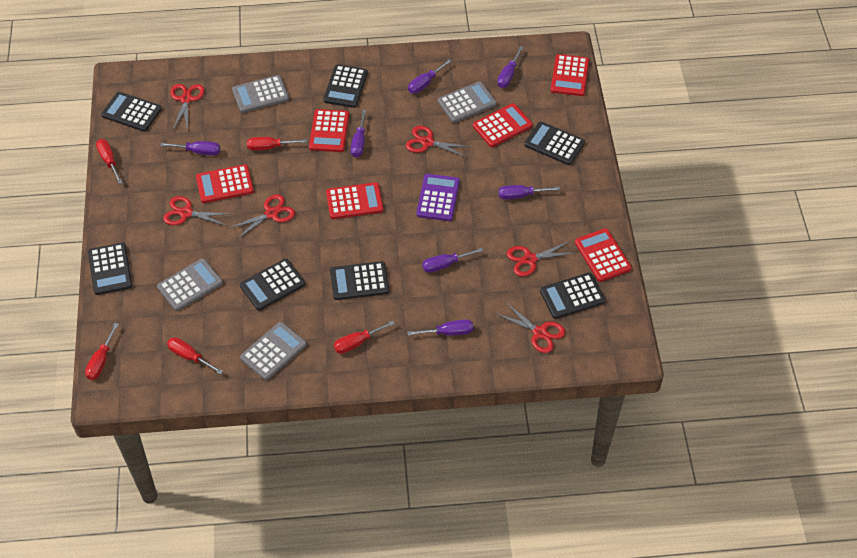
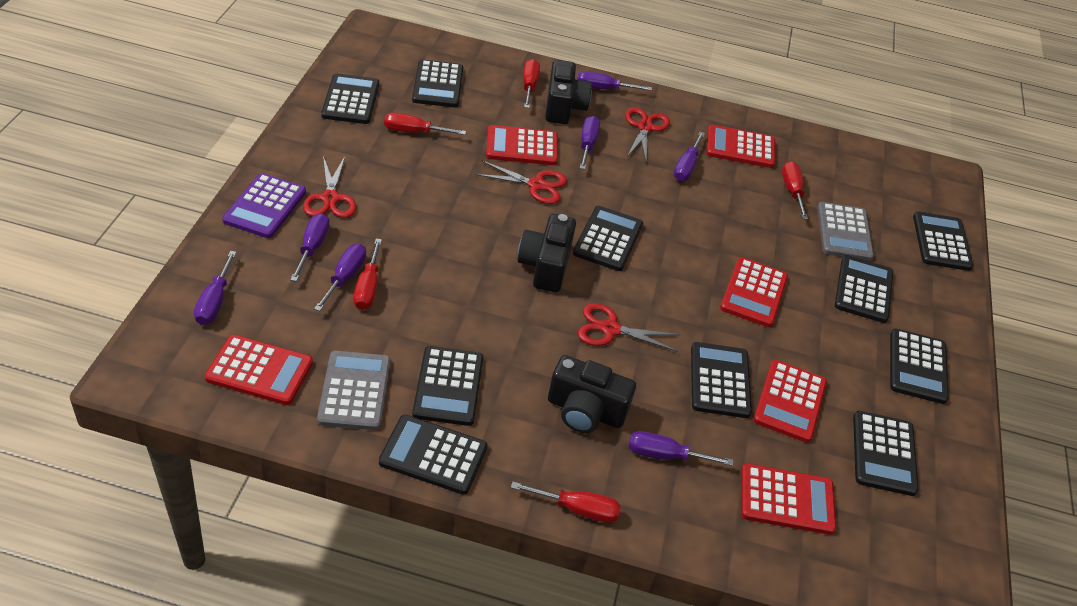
black calculator: [88,243,132,295] [101,92,162,131] [240,259,305,311] [323,64,368,108] [330,261,389,300] [524,122,585,165] [540,273,605,319] = 7 -> [321,73,379,124] [379,415,487,495] [412,59,463,107] [412,346,483,426] [573,206,643,271] [691,342,752,418] [835,255,893,323] [853,411,919,496] [890,329,949,404] [913,212,973,271] = 10
black camera: none = 0 -> [518,214,576,292] [545,60,592,124] [548,355,636,433] = 3
grey calculator: [157,258,223,311] [232,75,289,113] [240,322,307,380] [438,81,497,123] = 4 -> [317,351,391,430] [817,202,874,261] = 2
red scissors: [163,196,230,226] [170,84,205,130] [229,194,295,239] [406,126,471,158] [497,303,565,353] [507,241,575,277] = 6 -> [303,156,356,218] [475,161,567,204] [578,303,680,352] [625,107,670,163] = 4

